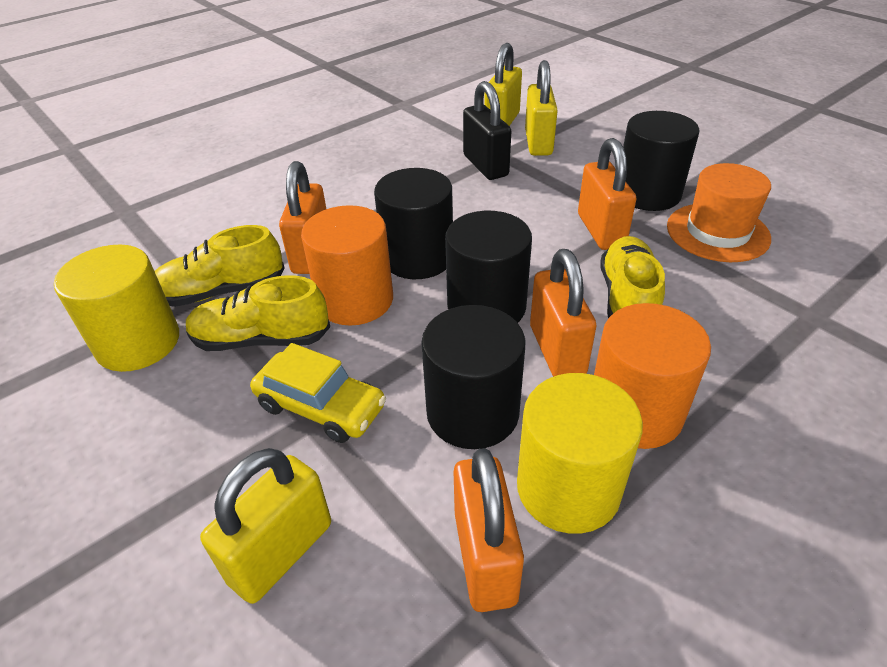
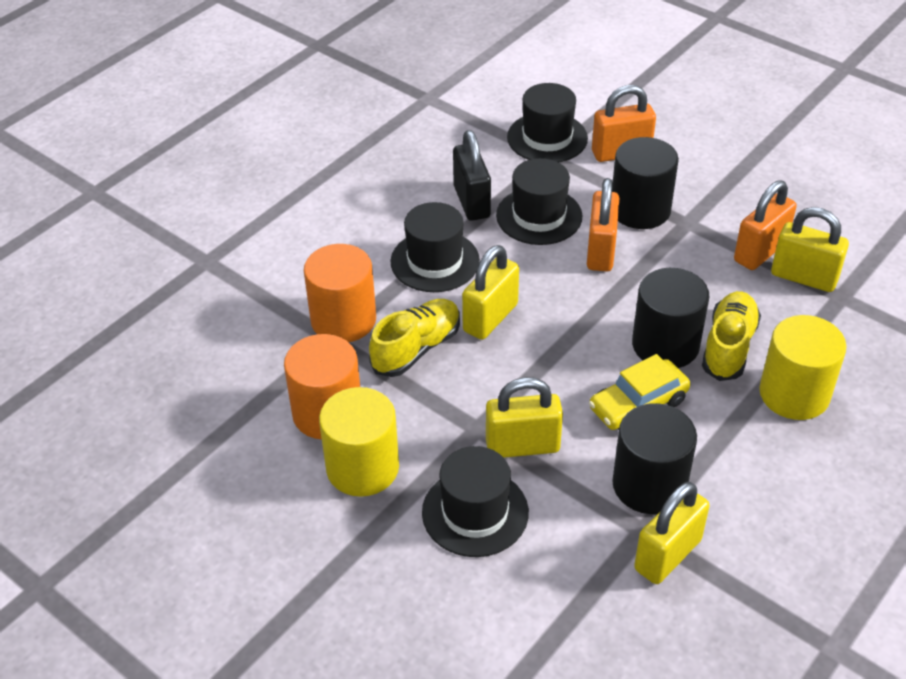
black cylinder: [374,168,453,279] [421,305,525,449] [445,211,532,323] [623,111,699,211] = 4 -> [612,137,679,229] [612,403,697,514] [632,268,709,368] = 3
black hat: none = 0 -> [391,202,480,292] [422,446,529,557] [496,158,582,245] [507,83,588,162] = 4
orange hat: [667,163,771,262] = 1 -> none = 0
orange padlock: [279,161,326,274] [454,448,524,612] [530,249,596,377] [578,138,636,250] = 4 -> [587,178,619,271] [592,85,656,162] [734,180,797,270] = 3
yellow padlock: [200,448,331,604] [484,43,522,126] [525,60,558,156] = 3 -> [462,245,519,340] [486,377,563,458] [634,482,710,584] [771,207,849,292] = 4
yellow shoe: [155,225,285,307] [186,275,330,351] [601,236,665,319] = 3 -> [369,299,460,377] [702,291,761,381] = 2

